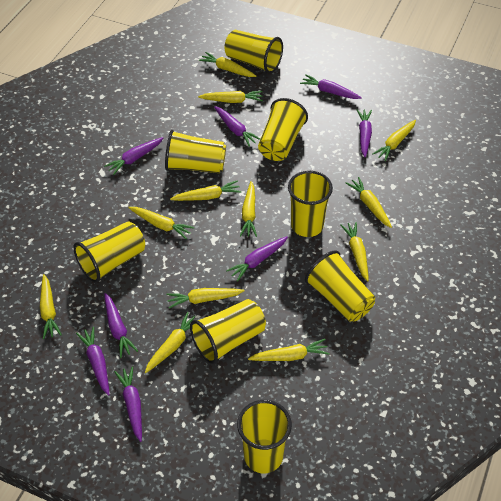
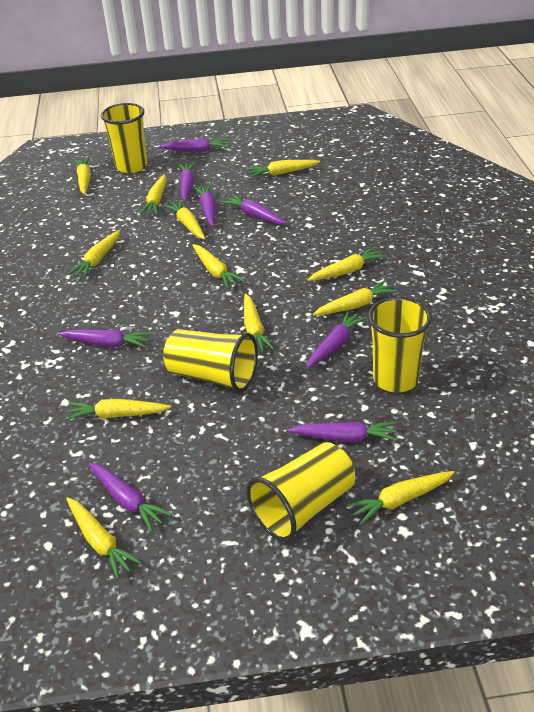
yellow cup: [73,222,145,283] [165,130,226,173] [190,299,266,364] [224,30,283,74] [237,400,292,473] [258,98,308,161] [288,171,333,237] [305,251,375,322] = 8 -> [101,103,147,173] [163,329,258,392] [246,442,355,542] [368,297,432,392] = 4

